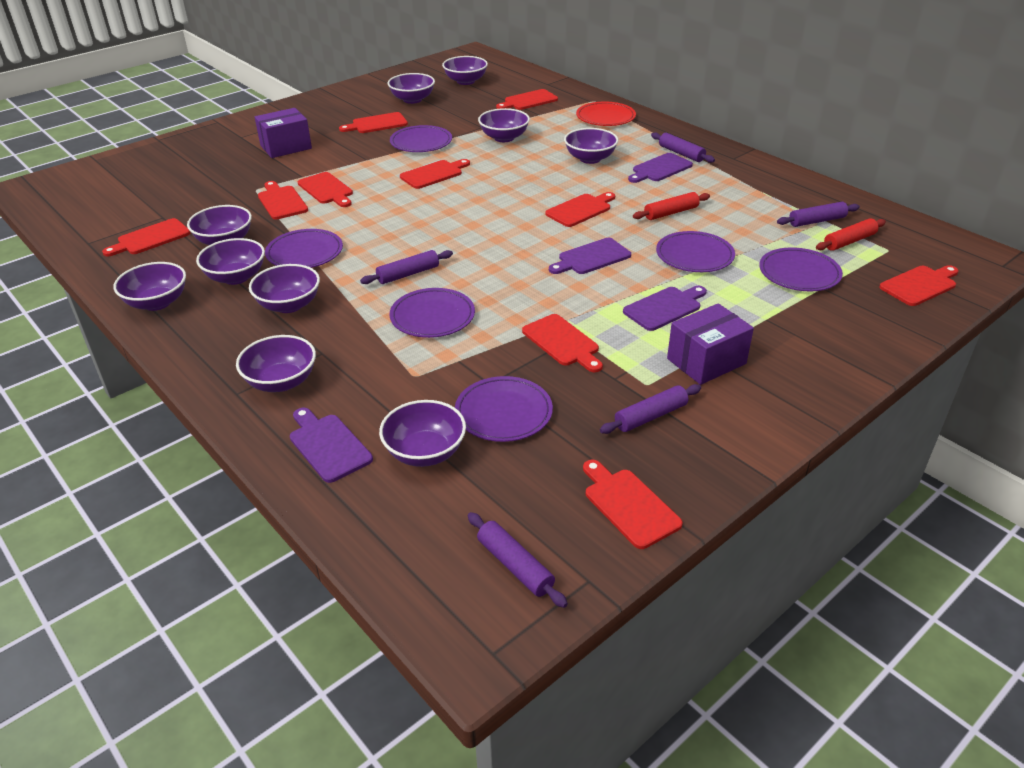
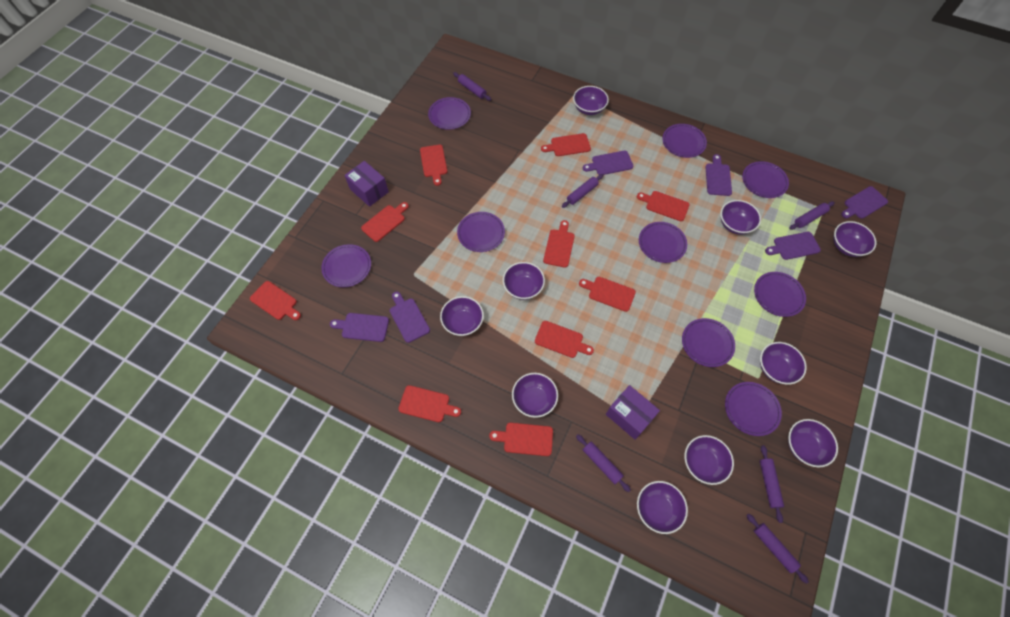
purple cutting board: [290,408,373,483] [549,238,631,274] [623,286,707,331] [628,153,693,183] = 4 -> [330,313,389,342] [390,292,430,343] [583,151,633,175] [706,154,732,196] [765,232,821,260] [841,186,888,219] = 6
purple plate: [265,229,343,268] [390,125,452,152] [390,288,475,338] [455,376,553,442] [656,231,735,272] [759,247,843,291] = 6 -> [321,244,371,287] [428,97,471,130] [457,212,505,252] [639,222,687,263] [662,124,707,158] [682,318,735,367] [725,382,782,436] [742,161,789,198] [754,272,806,317] = 9
purple rolling pin: [360,250,453,284] [468,512,568,608] [600,384,701,434] [651,133,715,163] [777,202,860,227] = 5 -> [453,72,491,101] [562,174,604,208] [576,434,631,492] [746,514,809,584] [760,445,784,523] [789,201,835,230] = 6
red plate: [576,102,636,126] = 1 -> none = 0
red rolling pin: [633,192,710,220] [816,218,886,251] = 2 -> none = 0

